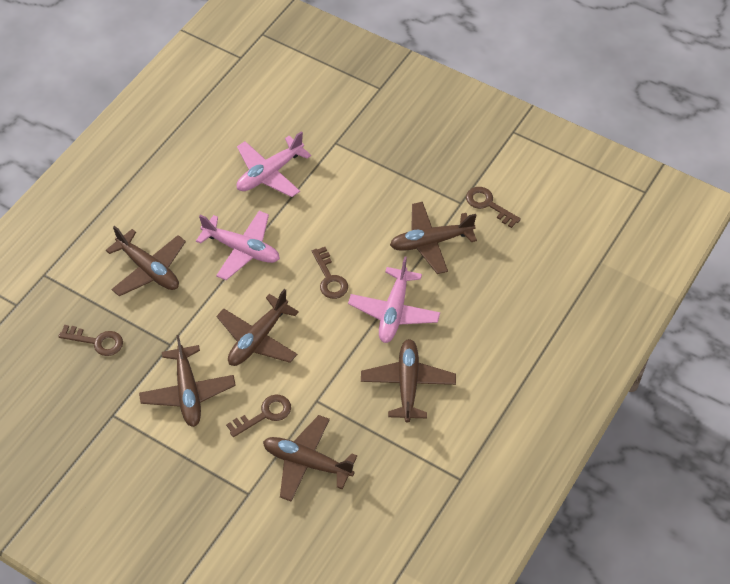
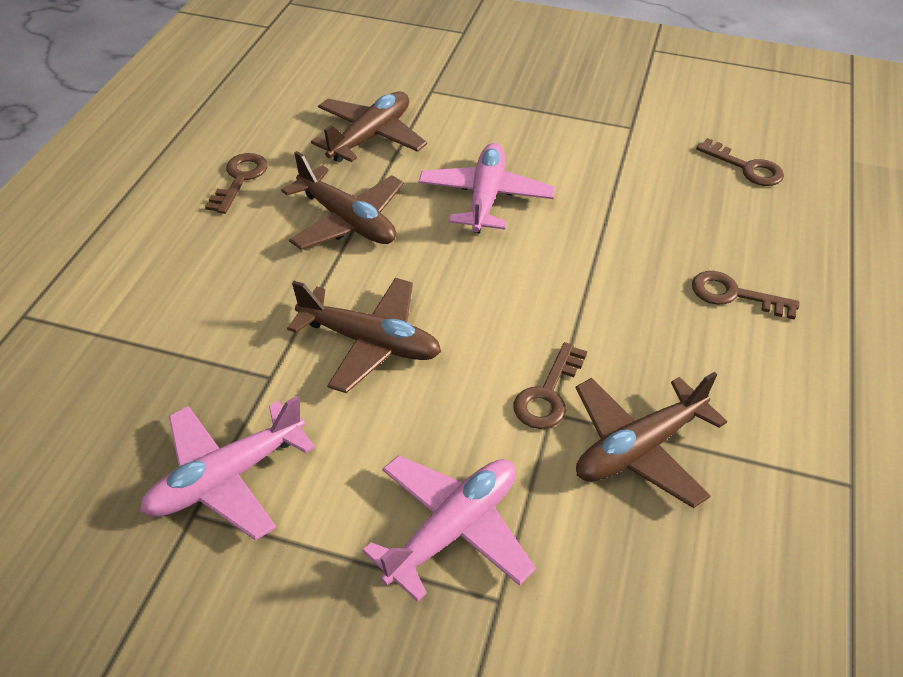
brown plane: [106,226,186,296] [139,335,236,427] [216,289,299,366] [263,415,357,501] [361,339,456,423] [390,202,477,274] = 6 -> [281,151,404,250] [287,278,441,393] [311,91,427,162] [576,372,727,508] = 4

